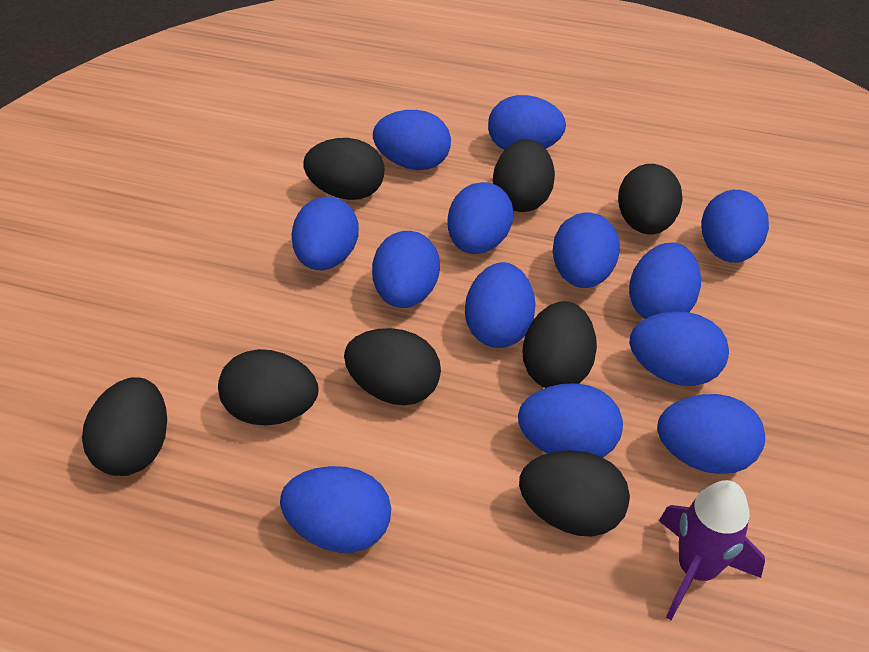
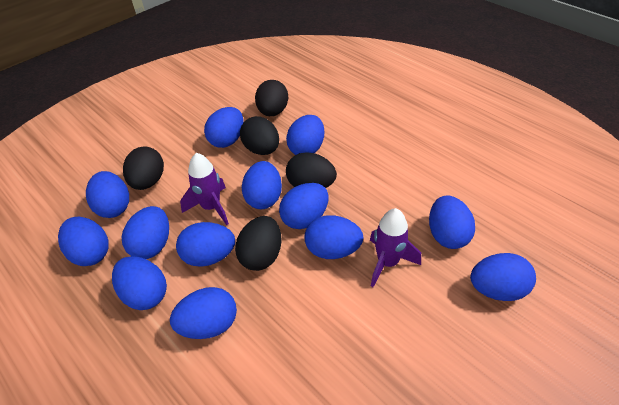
black egg: [82,377,167,476] [218,349,319,426] [303,138,384,200] [344,328,441,406] [493,140,555,212] [519,450,630,536] [522,301,597,388] [618,164,683,235] = 8 -> [123,146,164,190] [235,216,282,271] [240,116,279,155] [255,80,288,116] [286,152,337,188] = 5
purple rocket: [659,480,765,620] = 1 -> [180,153,229,225] [370,208,421,287] = 2

